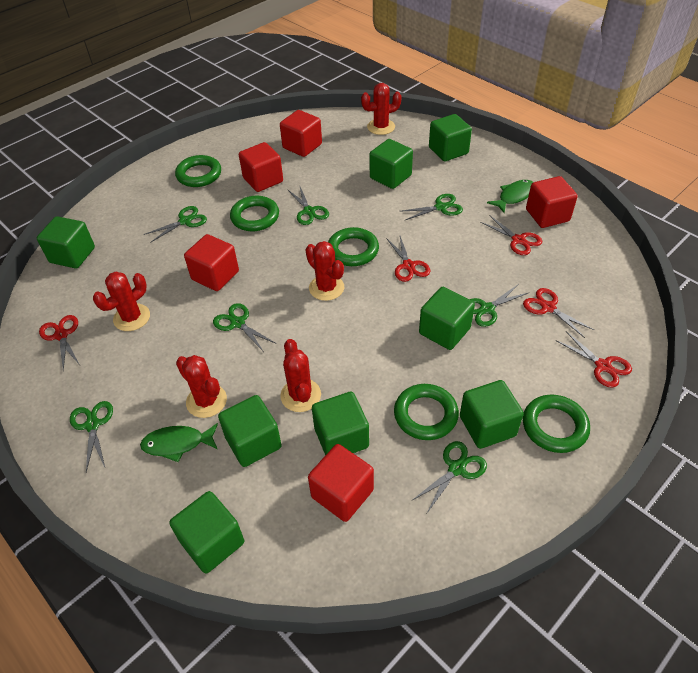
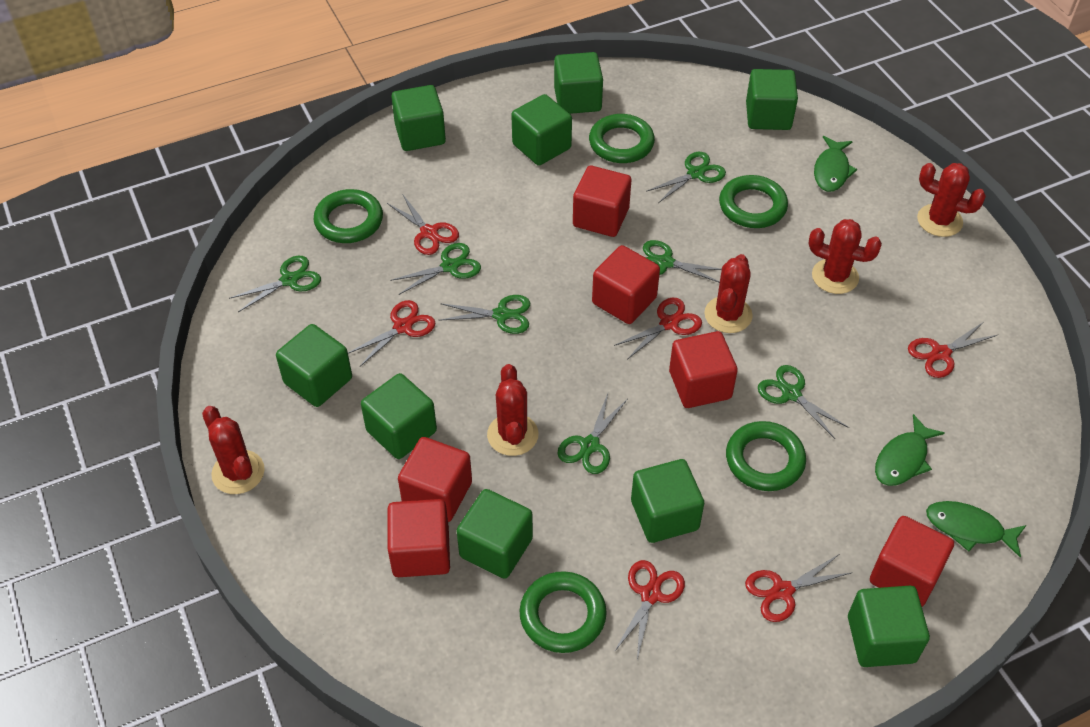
green cube: [37,216,95,269] [169,491,244,573] [218,395,282,467] [312,392,369,455] [370,139,413,189] [419,287,475,350] [429,114,472,161] [460,380,524,449] = 8 -> [276,324,352,407] [361,373,437,459] [391,85,446,151] [457,489,533,579] [511,94,572,166] [554,52,603,114] [631,459,704,543] [746,69,798,130] [848,586,930,667] = 9
green fish: [140,423,218,462] [487,180,533,213] = 2 -> [814,136,857,192] [875,414,945,486] [926,501,1026,557] = 3
red cube: [184,234,239,291] [239,142,283,192] [280,110,322,157] [308,444,374,522] [526,176,578,228] = 5 -> [387,499,450,577] [398,437,472,522] [573,166,631,237] [592,245,660,324] [669,331,738,408] [870,516,954,607] = 6
red scissors: [39,315,80,371] [386,236,431,282] [480,215,543,255] [523,288,594,338] [556,331,632,388] = 5 -> [348,300,435,366] [387,194,459,255] [614,298,702,359] [614,560,685,660] [745,555,851,622] [908,322,997,378] = 6

